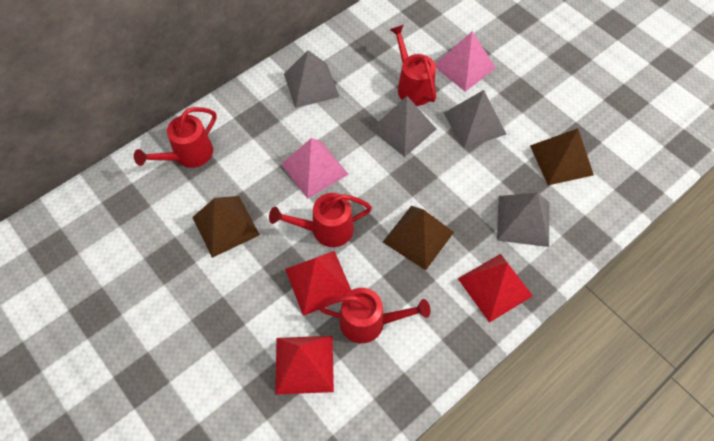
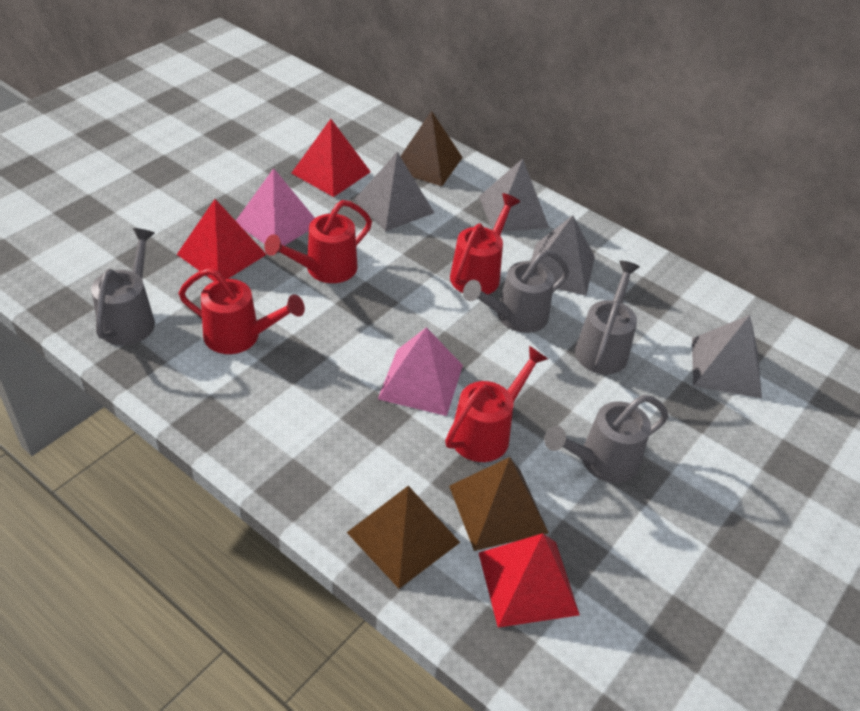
grey watering can: none = 0 -> [91,228,155,346] [463,250,569,333] [544,395,668,483] [575,261,640,374] = 4

